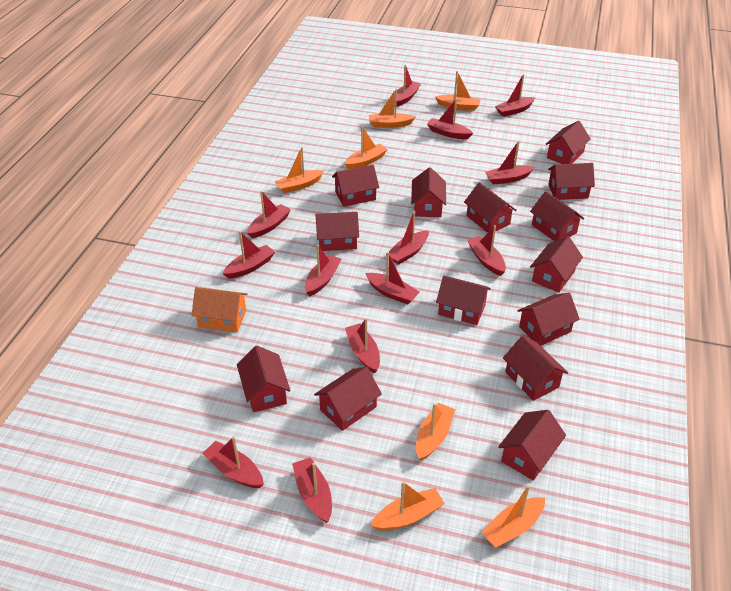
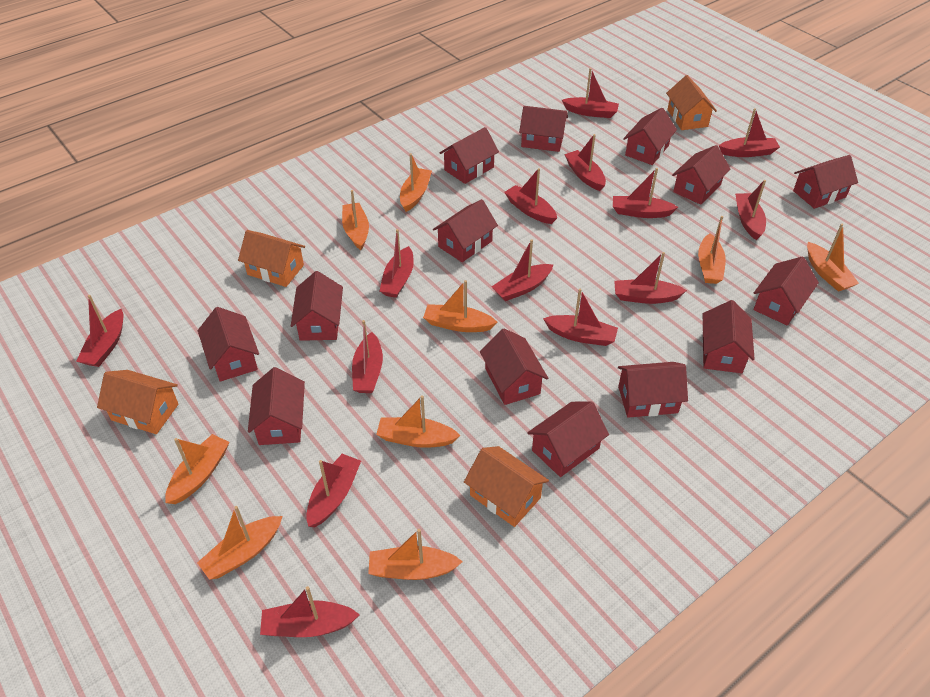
orange boat: [275,147,324,193] [345,126,388,169] [369,89,415,128] [370,481,445,531] [416,403,455,461] [435,71,481,111] [481,485,545,548] = 7 -> [165,434,230,504] [197,506,283,580] [342,190,369,250] [368,529,463,580] [376,395,461,448] [400,153,432,212] [423,280,497,332] [698,216,726,284] [807,224,859,292] = 9
orange house: [192,287,248,332] = 1 -> [97,370,178,434] [238,230,305,287] [464,446,549,527] [666,75,717,130] = 4
red boat: [202,436,264,488] [223,231,275,279] [247,191,291,238] [292,457,332,523] [305,245,341,296] [345,318,380,373] [365,252,420,304] [386,211,429,265] [394,65,421,107] [427,99,473,139] [467,225,506,276] [485,141,534,185] [495,74,535,117] = 13 -> [76,295,123,367] [260,586,360,637] [306,454,361,527] [352,320,383,393] [380,229,414,298] [491,239,553,301] [504,168,557,224] [543,289,618,346] [562,68,619,118] [564,134,606,191] [613,168,678,218] [614,252,687,304] [719,108,780,157] [735,180,766,240] = 14

